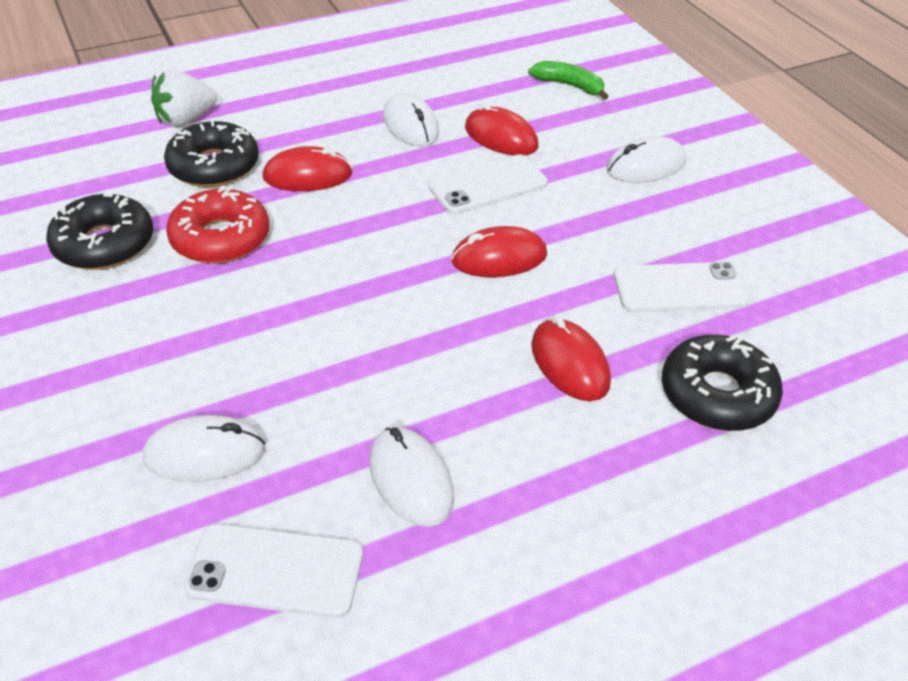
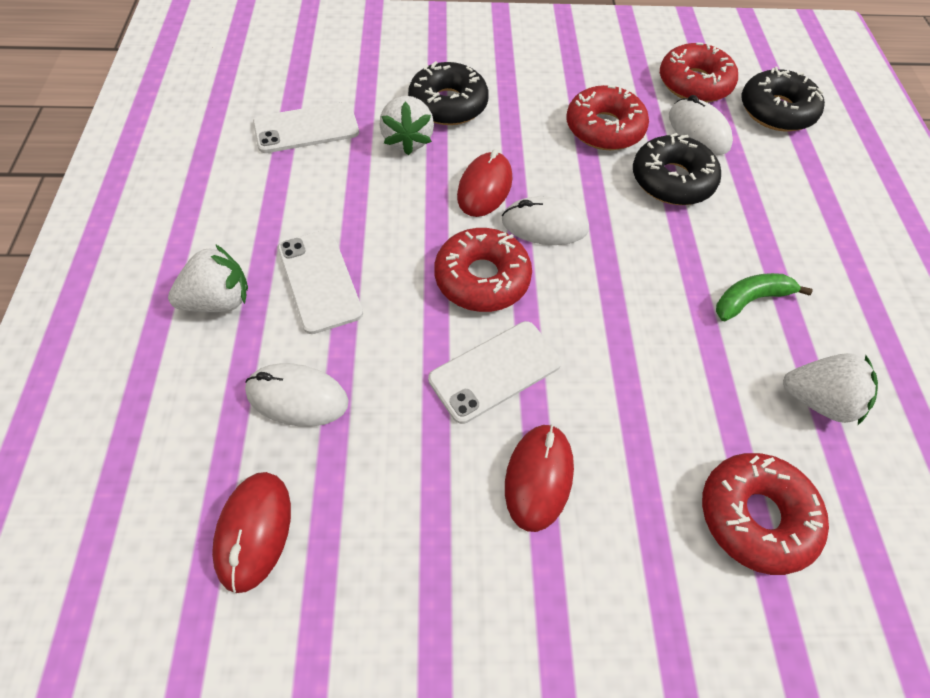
red donut: [166,186,269,264] = 1 -> [434,228,532,312] [566,85,649,150] [660,42,738,103] [702,453,829,575] = 4
red mouse: [262,146,352,191] [451,226,547,277] [465,103,539,155] [531,316,611,401] = 4 -> [212,472,291,593] [457,149,512,217] [505,425,574,532] = 3
white mouse: [143,415,266,482] [369,427,454,527] [383,92,439,147] [606,136,686,183] = 4 -> [245,363,349,427] [502,196,589,245] [669,95,733,155] = 3
white strawberry: [151,70,217,126] = 1 -> [168,244,248,312] [380,96,434,156] [783,353,878,425] = 3

